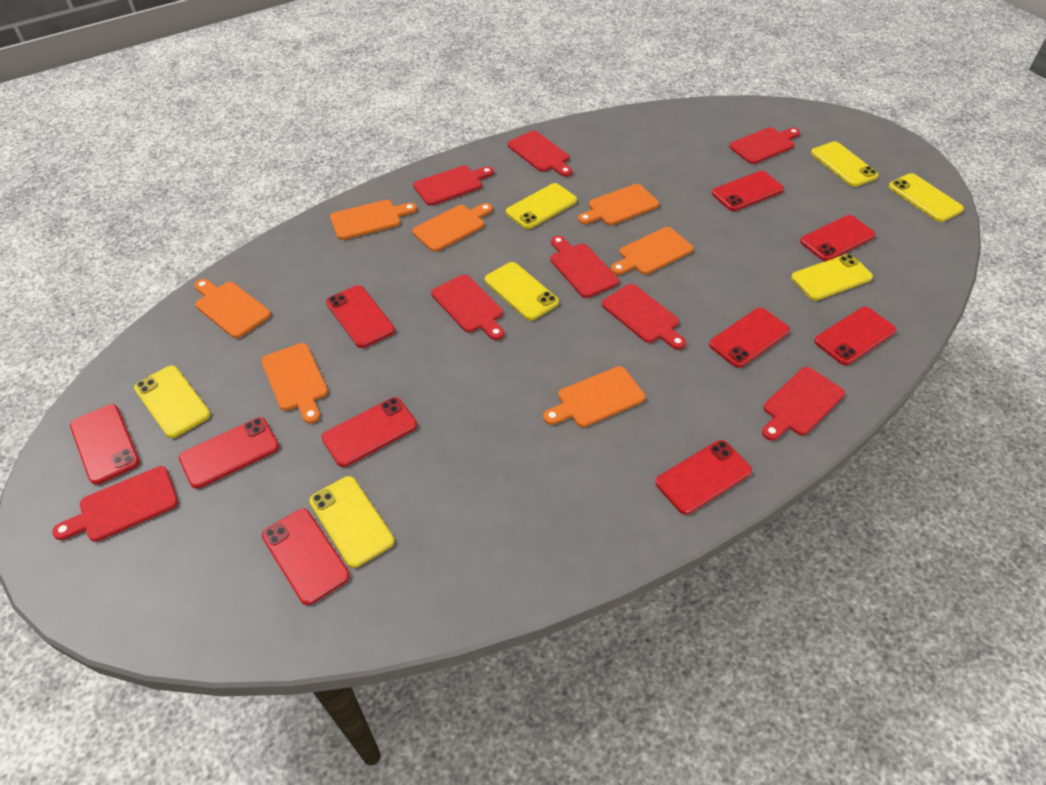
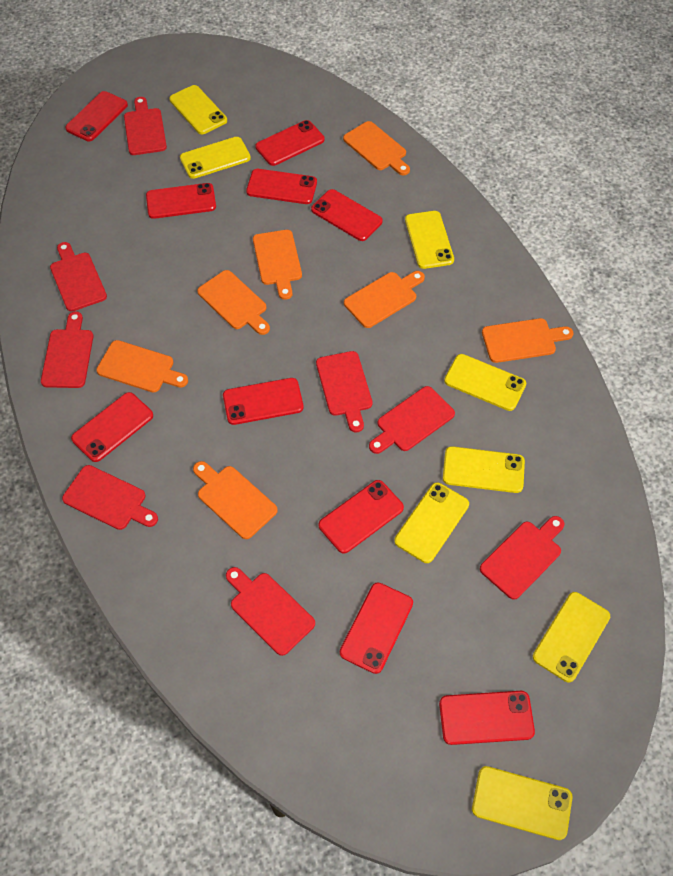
yellow phone: [134,365,211,438] [309,476,394,568] [485,262,559,320] [506,183,577,229] [791,254,873,300] [811,141,879,187] [888,173,964,222] = 7 -> [169,85,227,134] [180,137,251,179] [394,483,469,563] [405,211,454,269] [443,446,525,493] [444,354,526,411] [472,766,572,840] [533,592,610,682] = 8

